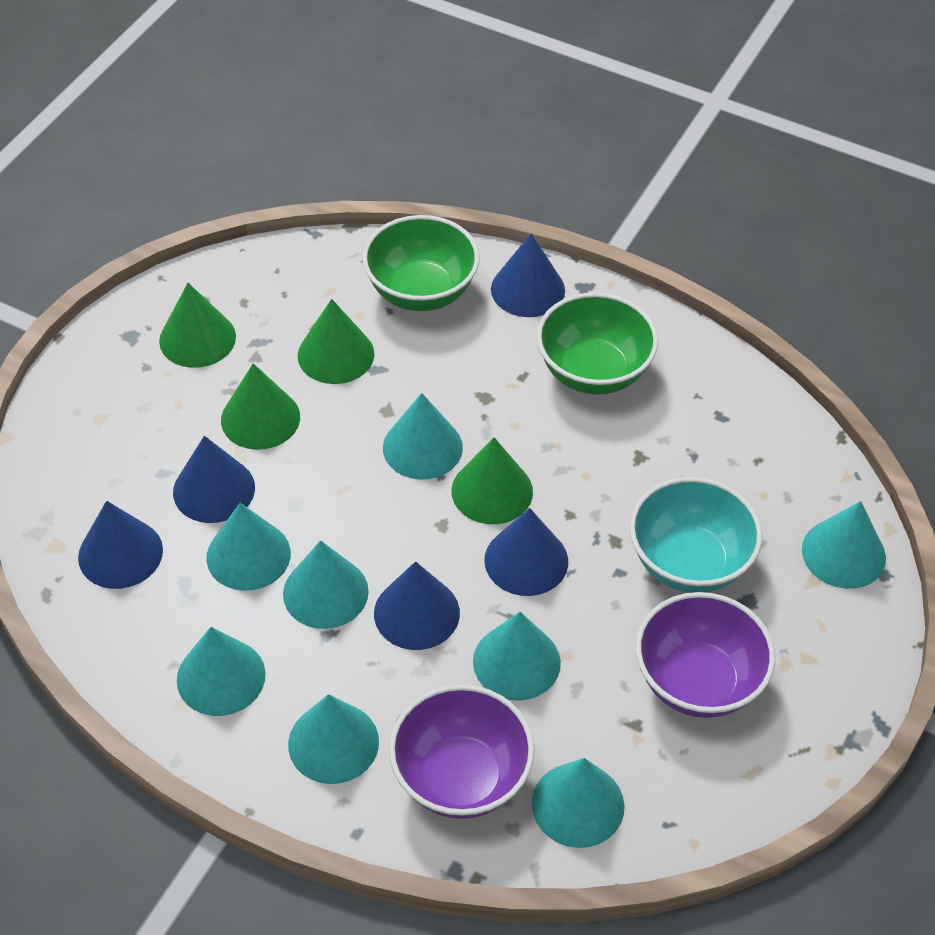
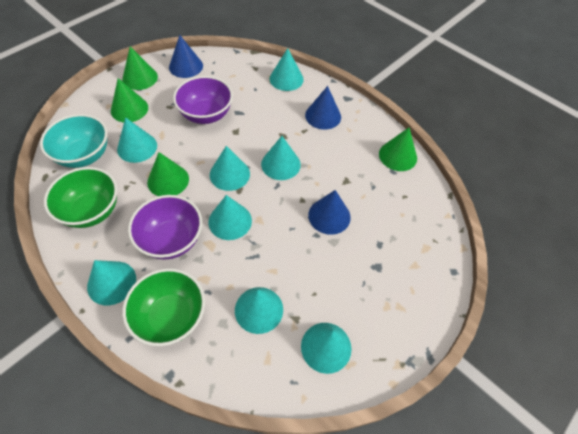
blue cone: [78,501,163,589] [173,436,255,523] [374,561,460,650] [484,508,568,596] [491,233,565,317] = 5 -> [169,35,203,78] [305,86,341,130] [308,190,351,235] = 3

